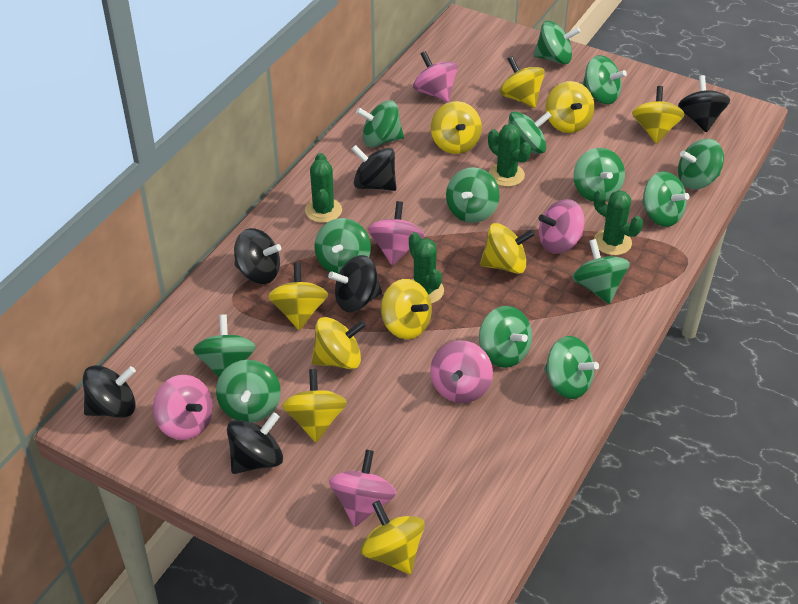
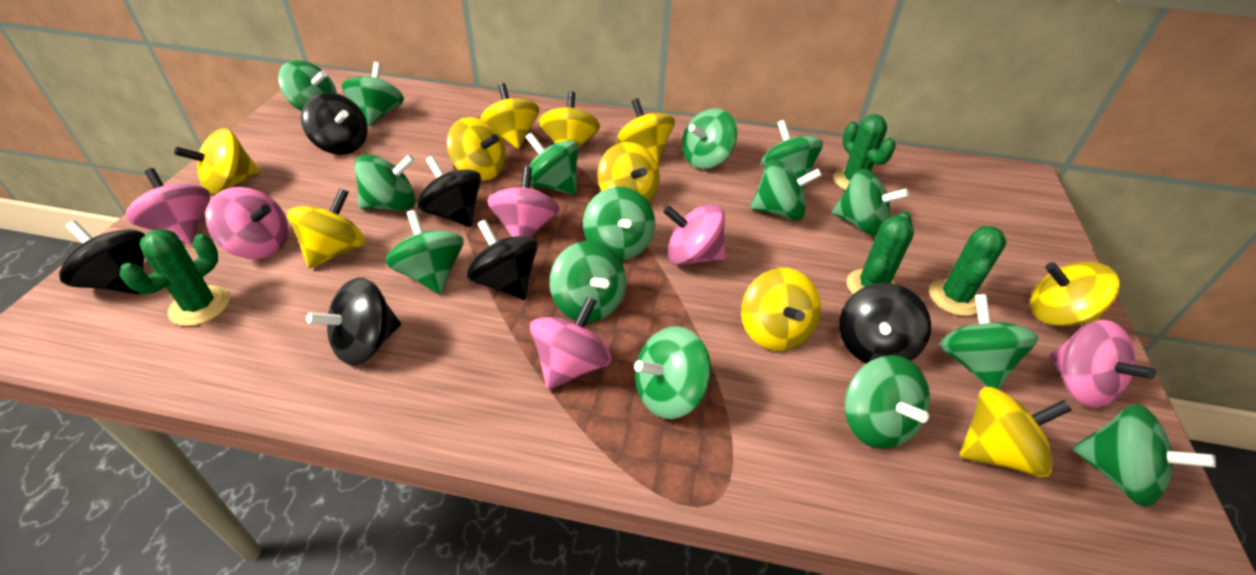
green spinning top: [193,314,256,378] [216,360,281,423] [315,218,371,274] [356,100,404,147] [446,167,500,223] [479,306,532,368] [508,111,552,154] [533,21,581,64] [544,336,599,399] [572,239,630,304] [573,148,625,202] [582,55,627,104] [642,171,689,227] [678,139,724,189] = 14 -> [278,60,337,111] [342,62,404,126] [354,154,415,211] [385,210,463,294] [526,132,578,195] [550,241,626,322] [583,187,655,260] [634,326,711,419] [682,108,737,169] [750,159,822,221] [761,120,823,188] [832,169,909,236] [845,355,930,449] [940,294,1039,389] [1072,404,1216,507] = 15

